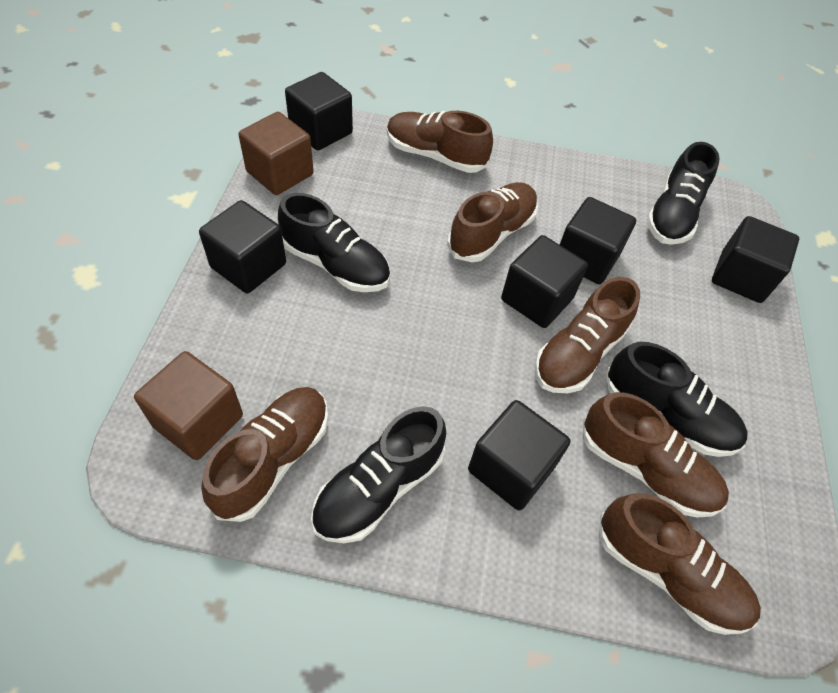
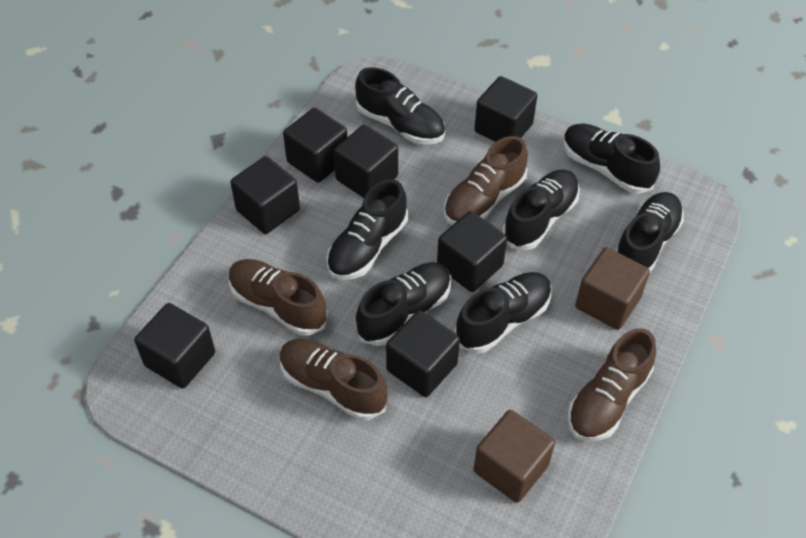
black cube: [199,200,286,293] [285,72,353,151] [468,400,570,510] [501,235,588,328] [560,197,636,284] [712,216,799,303] = 6 -> [134,303,215,389] [230,156,300,234] [283,108,347,183] [334,125,398,198] [386,310,460,397] [437,211,507,292] [474,76,537,142] = 7
black shoe: [278,193,390,292] [311,406,446,543] [606,342,748,457] [647,142,720,245] = 4 -> [326,179,408,280] [355,67,445,145] [355,262,451,346] [454,272,552,353] [502,170,580,250] [563,123,660,194] [616,192,684,272] = 7
brown shoe: [201,387,328,522] [387,111,493,173] [447,182,538,262] [535,277,640,393] [583,392,729,518] [600,493,761,635] = 6 -> [229,259,328,336] [279,339,388,420] [444,136,528,225] [567,328,656,441] = 4

